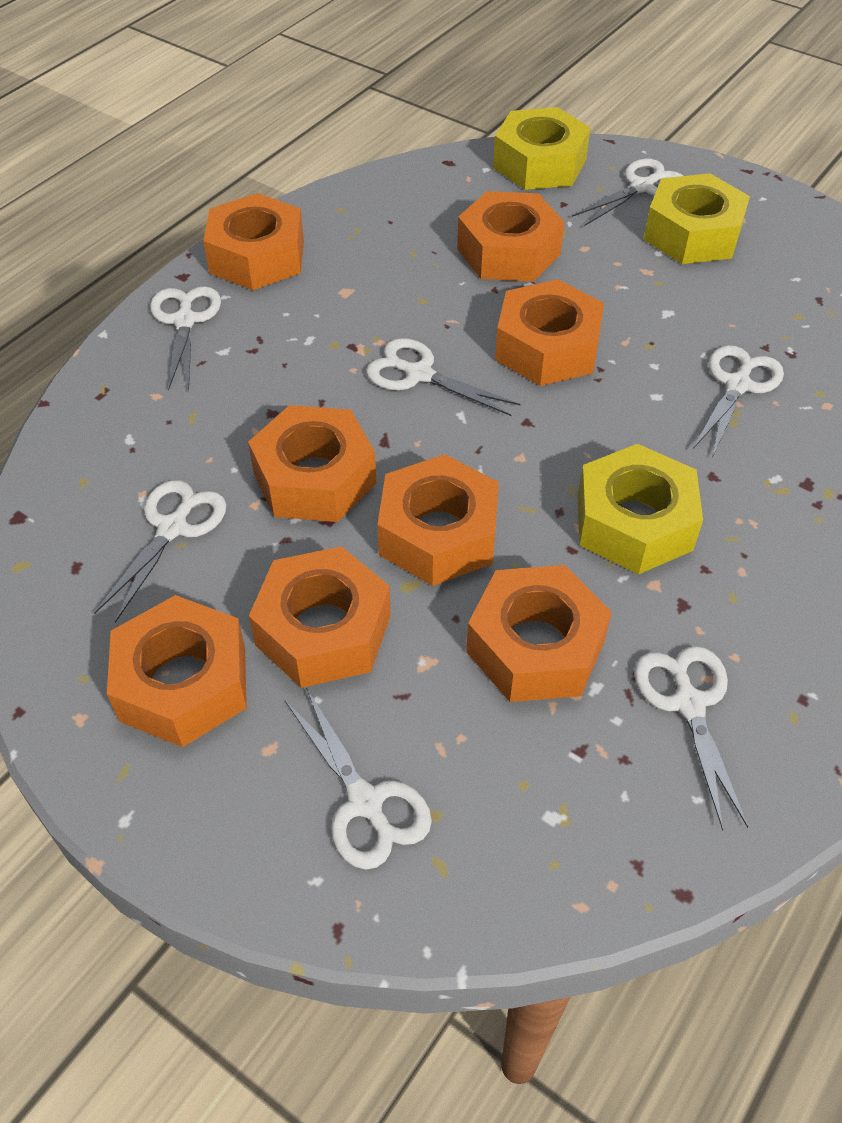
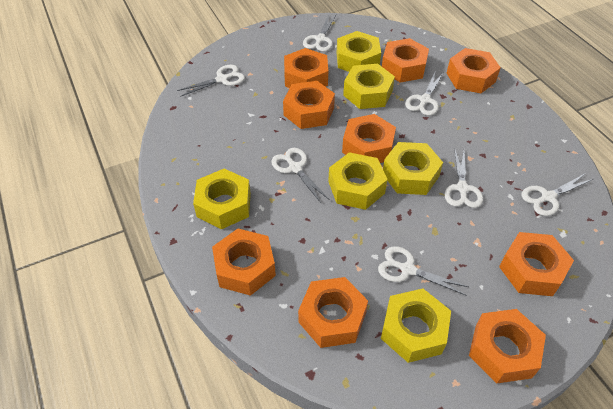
orange nut: [107,595,247,747] [203,193,304,290] [248,405,376,522] [249,546,391,688] [377,454,499,586] [457,191,564,282] [466,565,612,702] [495,279,604,386] = 8 -> [212,229,276,296] [283,81,335,129] [284,48,328,88] [298,277,368,348] [342,114,396,163] [382,38,429,82] [447,48,501,93] [469,309,546,383] [499,232,574,296] = 9
yellow nut: [493,107,590,190] [578,444,703,574] [644,173,750,264] = 3 -> [193,169,251,229] [328,152,388,210] [337,31,381,72] [343,64,395,109] [381,288,451,363] [383,142,443,195] = 6

